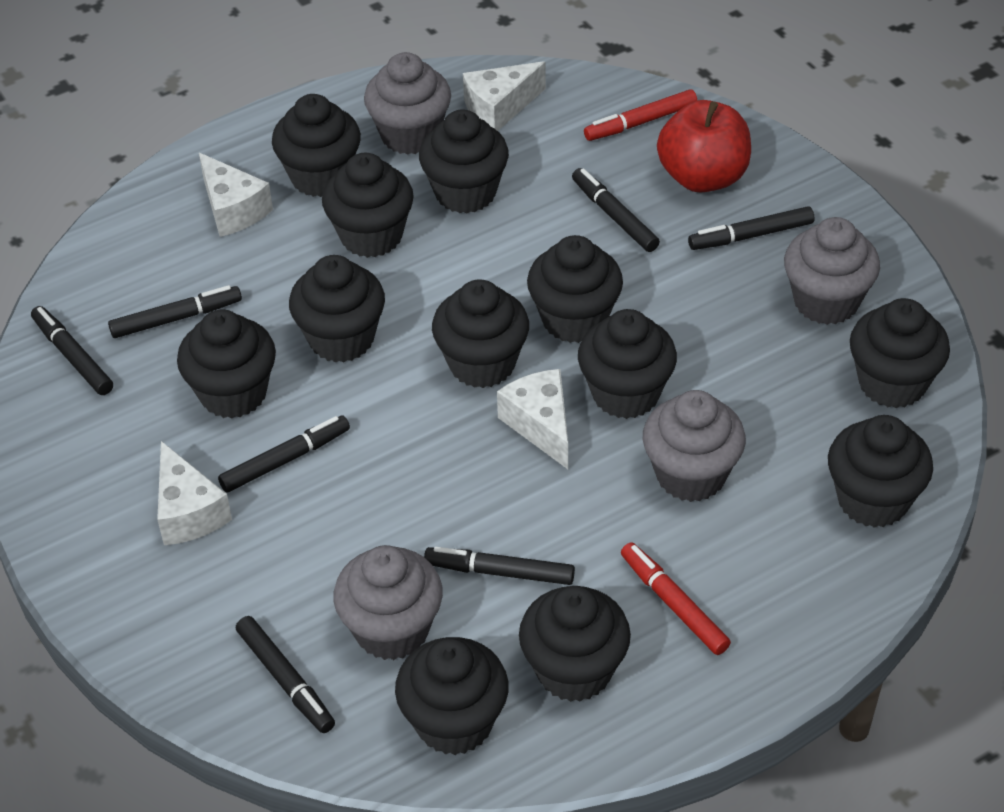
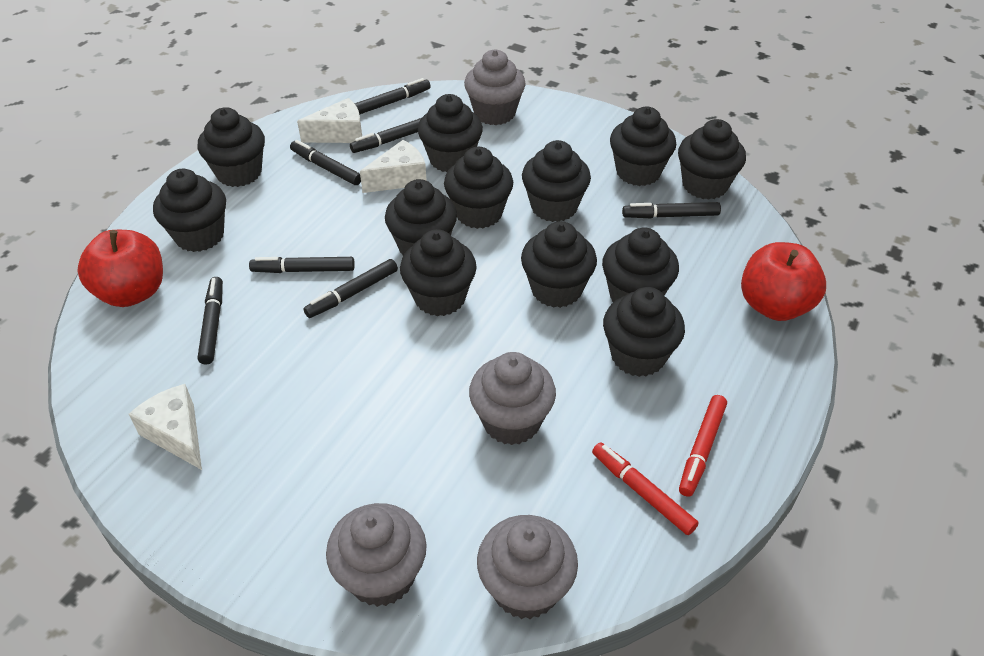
red apple: [657,100,751,192] = 1 -> [77,230,163,307] [741,242,826,321] = 2
white cheese: [157,441,232,545] [199,153,273,237] [463,61,546,131] [497,369,568,469] = 4 -> [129,384,202,470] [297,98,362,143] [360,140,427,193] = 3

